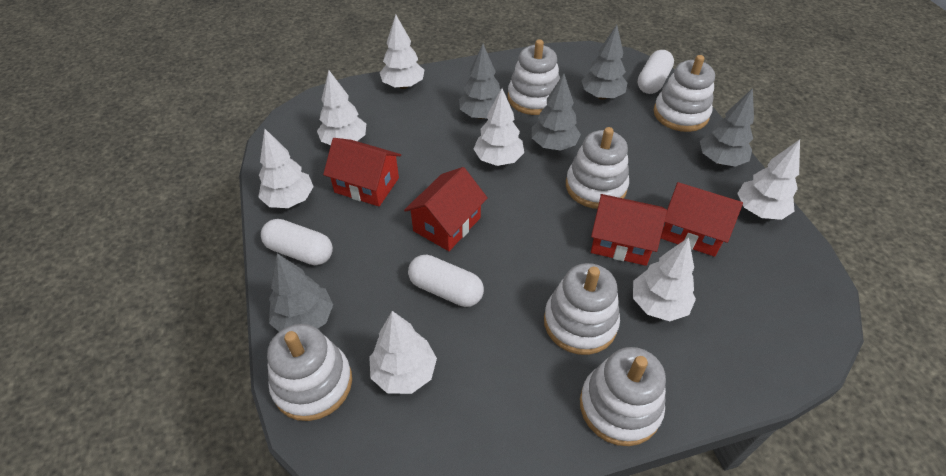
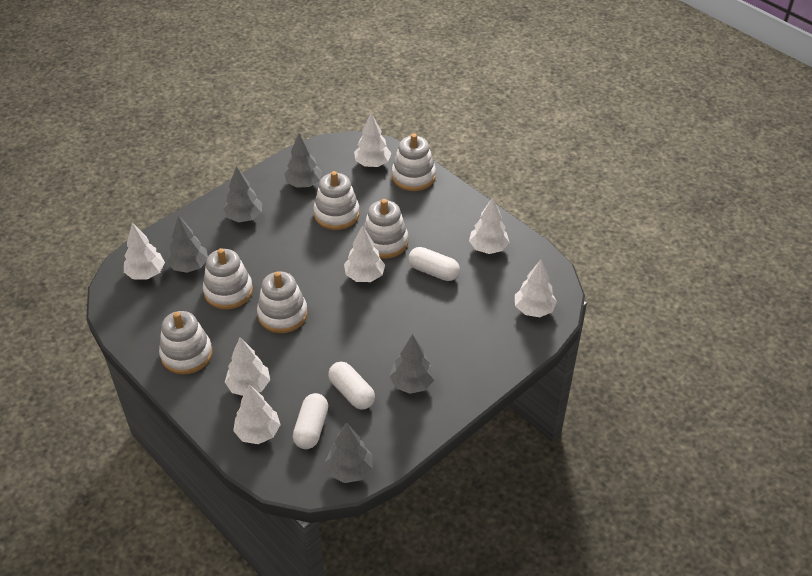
red house: [323,138,401,207] [404,167,487,251] [591,194,667,266] [661,182,743,257] = 4 -> none = 0

